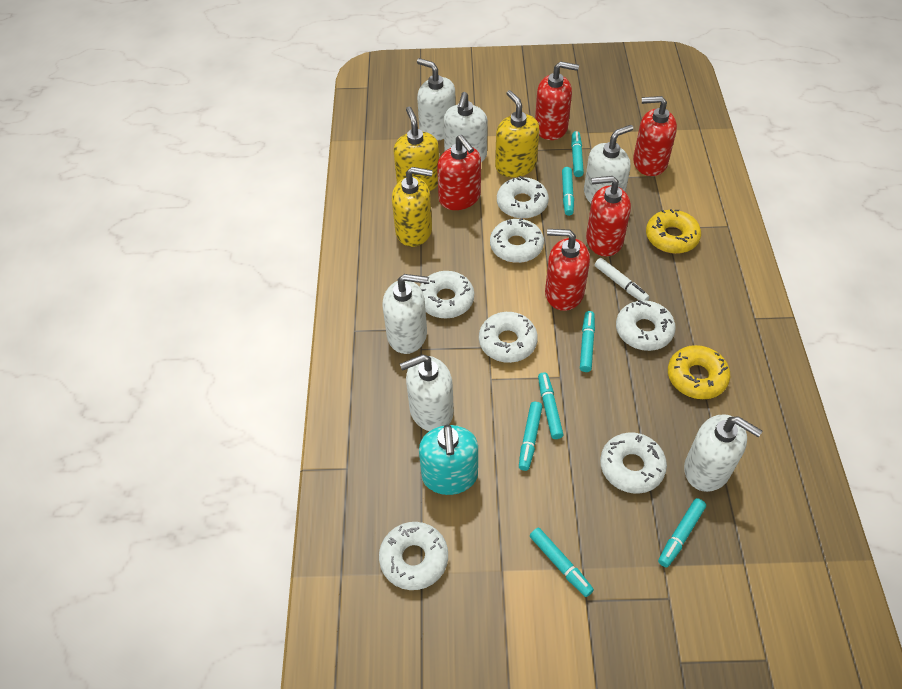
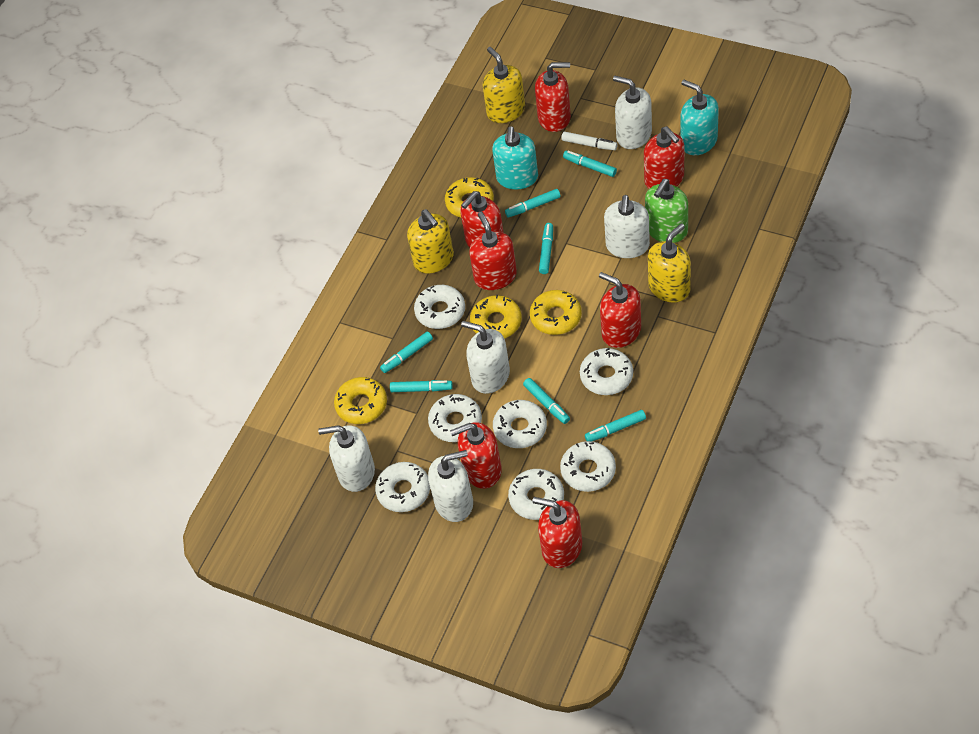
green soap dispenser: none = 0 -> [645,179,688,243] = 1
red soap dispenser: [437,135,481,210] [535,61,579,140] [545,229,590,311] [586,176,631,257] [633,96,677,176] = 5 -> [450,422,502,489] [460,191,504,247] [469,212,517,290] [532,497,582,568] [535,62,571,132] [599,272,641,348] [644,126,684,189] = 7
turquoise soap dispenser: [419,424,478,495] = 1 -> [492,126,538,190] [680,80,719,155] = 2
white soap dispenser: [383,274,427,354] [400,354,454,431] [417,58,456,141] [443,92,488,162] [584,125,633,203] [684,414,762,492] = 6 -> [318,425,375,492] [428,450,473,522] [461,321,510,394] [604,195,650,258] [613,76,652,149] = 5
yellow donut: [646,209,701,254] [668,345,730,399] = 2 -> [334,377,387,424] [445,177,494,218] [470,295,522,339] [530,290,582,335] = 4

